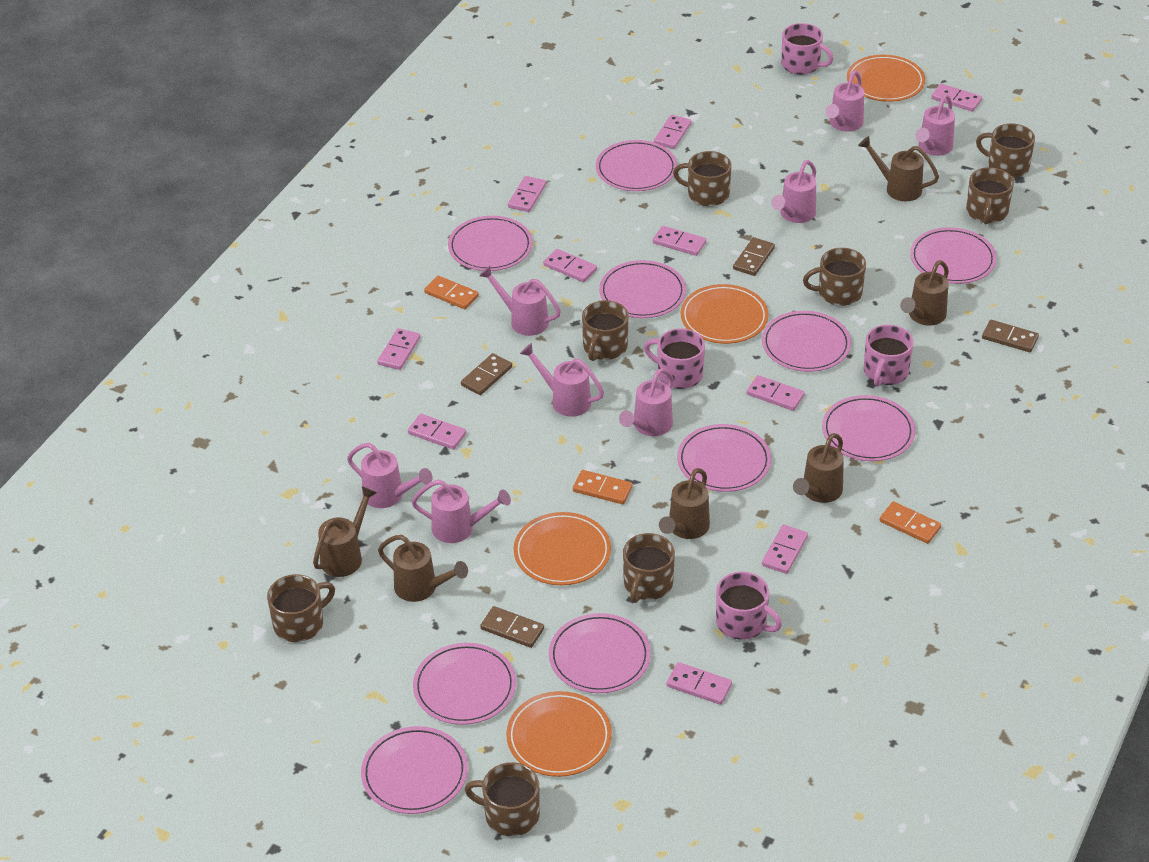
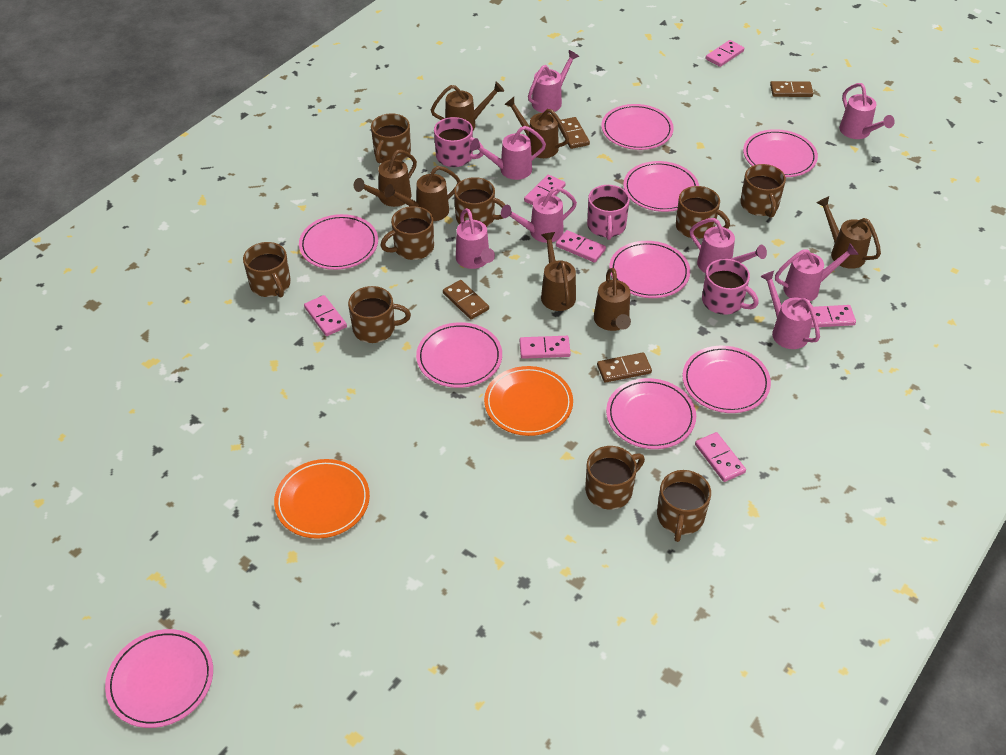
brown mug: [267,574,335,642] [464,762,540,836] [582,300,629,361] [623,533,675,603] [673,151,732,206] [803,248,866,306] [966,167,1014,225] [976,123,1035,178] = 8 -> [243,242,291,298] [348,286,411,343] [371,113,411,163] [380,206,434,260] [454,177,505,227] [585,446,645,510] [657,470,711,542] [676,186,730,239] [740,164,786,218] = 9
brown watering can: [313,486,377,577] [378,535,468,602] [659,468,710,539] [793,433,844,503] [858,136,939,201] [900,260,949,325] = 6 -> [354,150,417,207] [384,166,461,221] [431,82,504,130] [504,97,569,158] [541,232,576,311] [594,268,631,331] [817,196,881,269] = 7
orange domino: [424,276,479,309] [573,470,633,504] [880,501,941,544] = 3 -> none = 0
orange plate: [506,691,612,777] [514,512,611,585] [681,284,769,344] [847,55,925,102] = 4 -> [274,459,370,539] [484,366,573,436] = 2
pink domino: [377,328,420,370] [408,414,466,450] [508,176,546,212] [543,249,597,282] [653,226,706,256] [654,115,692,149] [667,662,732,705] [747,375,805,411] [762,525,808,574] [931,84,982,112] = 10 -> [304,295,347,336] [520,336,571,359] [524,175,566,205] [556,230,606,263] [695,432,746,482] [706,40,744,67] [811,305,856,328] = 7
pink mug: [644,328,705,389] [716,572,782,640] [781,23,834,75] [864,325,914,386] = 4 -> [434,117,484,167] [587,185,630,240] [702,259,759,315] = 3
pink plate: [361,726,468,814] [413,643,516,725] [448,216,533,271] [549,613,651,693] [596,140,677,191] [599,260,686,318] [677,424,771,492] [762,311,851,372] [822,395,915,461] [910,227,997,284] = 10 -> [105,629,213,728] [299,214,378,270] [416,322,502,388] [601,104,674,150] [606,378,696,449] [609,241,690,298] [623,161,699,212] [682,346,771,413] [743,129,818,177] = 9

